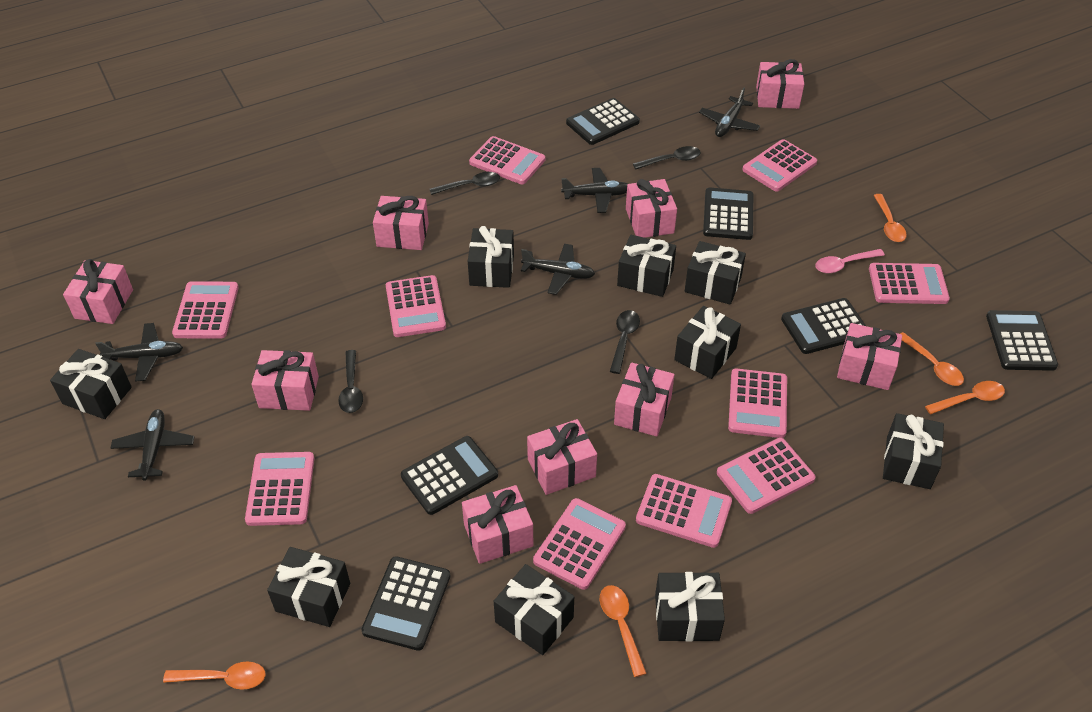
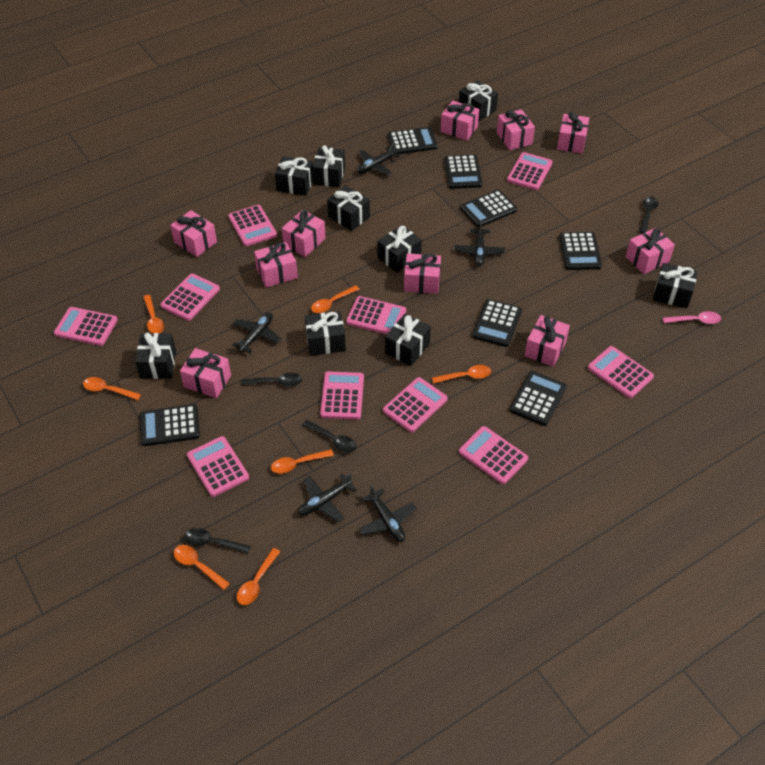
black calculator: [361,556,450,651] [401,436,498,515] [566,98,640,145] [703,188,753,240] [781,298,866,354] [986,310,1058,371] = 6 -> [140,404,200,446] [388,127,438,154] [444,155,482,189] [460,190,517,227] [472,299,522,347] [510,371,567,426] [559,232,602,270] = 7
orange spoon: [163,661,266,690] [600,585,647,677] [874,194,907,242] [900,332,964,386] [925,381,1005,414] = 5 -> [83,377,141,400] [143,295,164,334] [174,545,230,590] [237,548,280,605] [271,449,334,474] [311,285,360,313] [432,365,491,384] = 7
pink gift: [63,259,133,324] [251,350,319,411] [373,196,429,250] [462,485,534,564] [527,419,597,495] [614,363,675,437] [626,179,677,238] [756,59,804,109] [837,323,902,390] = 9 -> [170,210,217,257] [180,348,231,398] [254,242,298,288] [282,210,326,257] [404,253,441,294] [441,101,479,141] [497,109,535,150] [525,315,570,367] [557,112,589,153] [626,228,675,274] = 10

